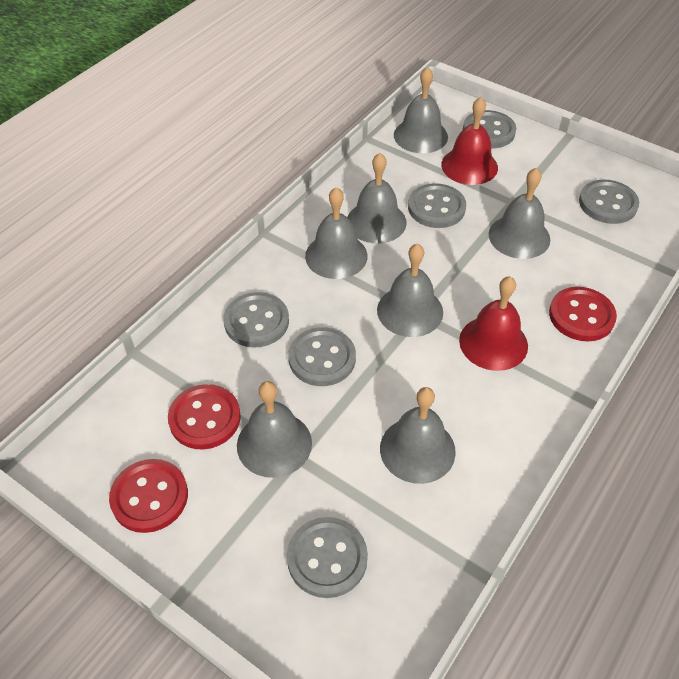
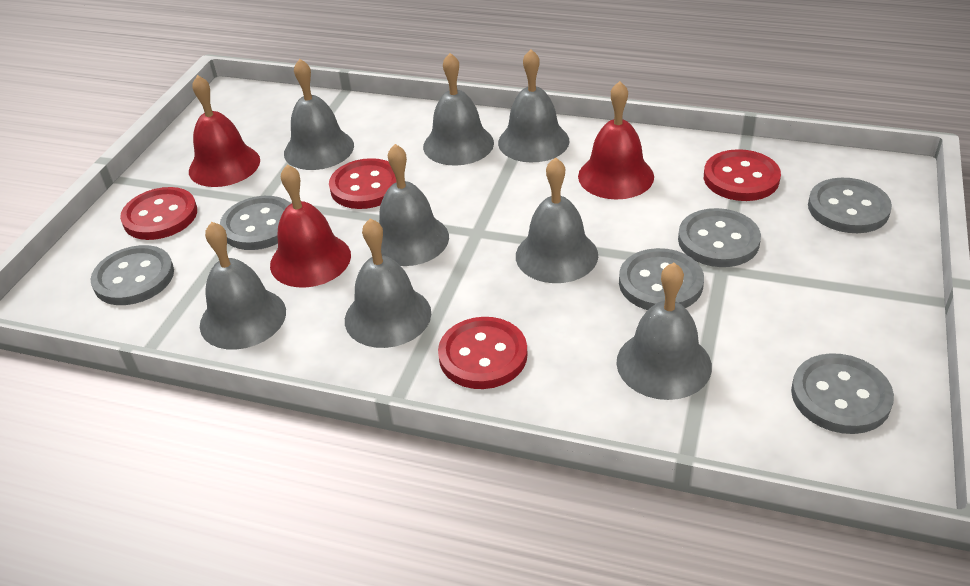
grey bell: [237,381,312,478] [305,187,368,279] [347,153,407,243] [377,243,443,337] [380,387,456,484] [394,67,448,153] [489,168,550,259] = 7 -> [200,222,286,350] [284,59,354,170] [345,218,431,348] [379,144,449,266] [423,53,494,166] [498,49,570,163] [516,157,598,283] [616,263,712,400] = 8
red bell: [441,97,498,185] [459,276,528,371] = 2 -> [189,75,260,187] [270,164,351,288] [578,81,654,199] = 3
red button: [109,459,188,533] [168,384,241,449] [549,287,617,342] = 3 -> [120,187,197,240] [329,158,396,209] [438,317,528,389] [704,149,781,201] = 4

